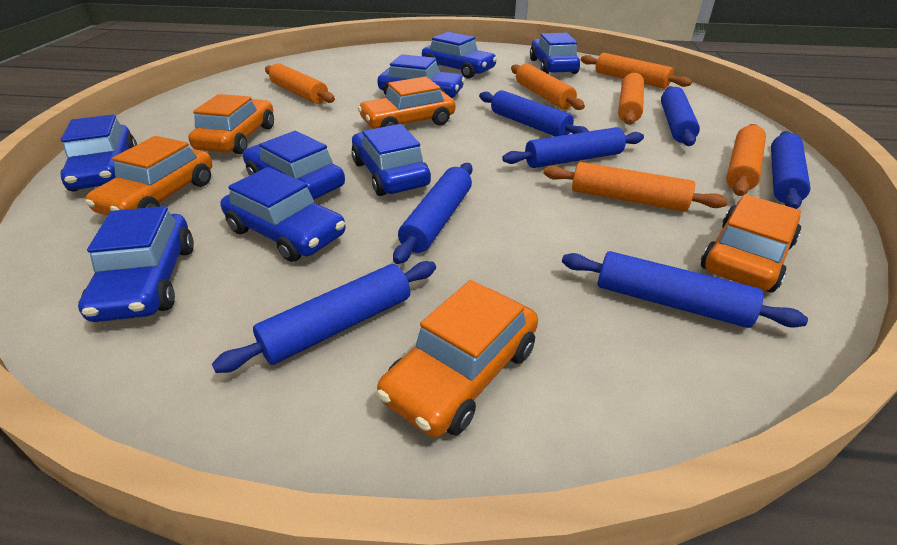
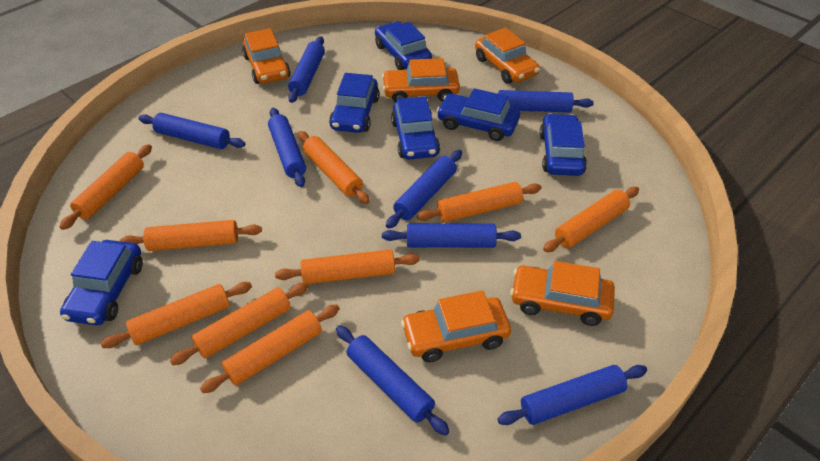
blue car: [61,114,137,191] [78,206,194,322] [221,167,346,262] [243,131,345,199] [351,124,431,196] [377,54,465,98] [422,32,497,78] [530,33,580,74] = 8 -> [60,240,143,326] [329,73,379,133] [375,21,432,70] [391,96,440,160] [437,88,520,141] [539,113,587,176] = 6
blue rolling pin: [212,261,436,373] [393,163,473,264] [479,90,589,136] [502,127,644,168] [562,251,808,328] [661,86,700,146] [771,131,810,209] = 7 -> [138,113,245,149] [268,108,306,187] [288,36,325,103] [336,325,449,436] [382,224,521,248] [386,150,462,229] [498,90,594,113] [498,365,647,425] = 8
orange rolling pin: [265,63,335,104] [511,64,585,110] [544,162,728,212] [581,53,692,89] [618,73,644,125] [726,124,766,196] = 6 -> [59,144,152,230] [101,282,252,348] [120,220,262,251] [170,282,309,365] [200,305,340,393] [275,249,420,284] [298,131,370,204] [417,182,542,222] [543,187,639,252] = 9

